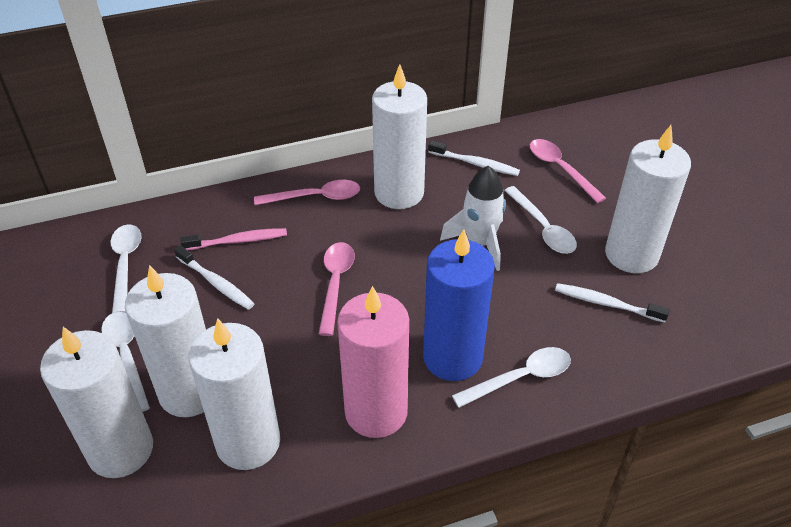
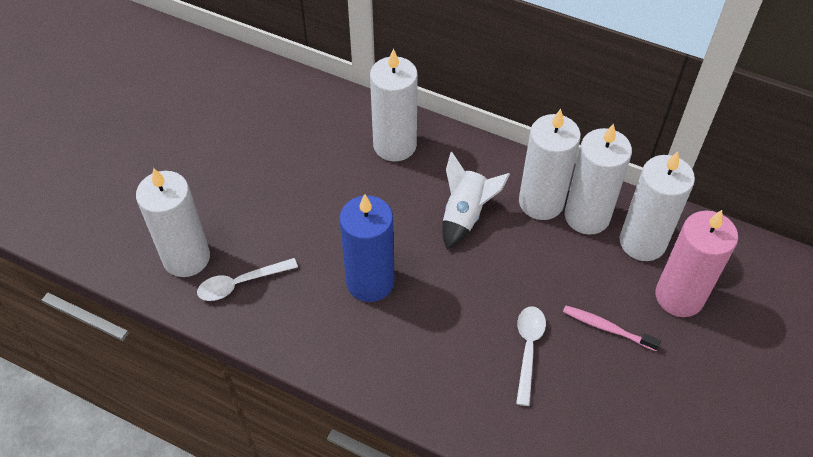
pink spoon: [254,180,360,205] [319,242,355,336] [530,139,606,203] = 3 -> none = 0
white spoon: [101,312,150,412] [111,224,142,313] [452,347,571,408] [504,186,577,254] = 4 -> [197,258,298,301] [516,306,546,406] = 2
white toothbrush: [174,245,254,310] [428,140,520,176] [555,283,670,323] = 3 -> none = 0

